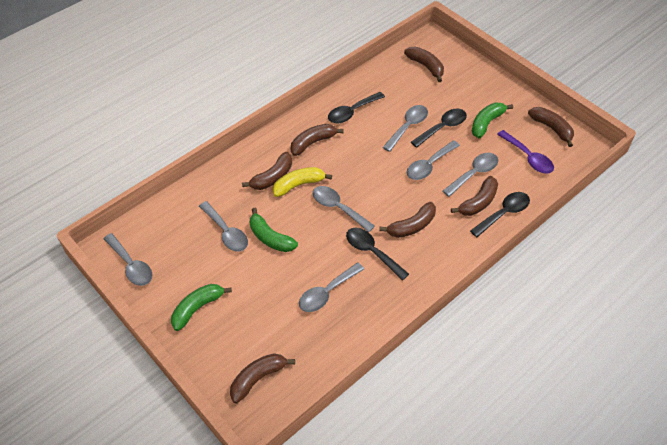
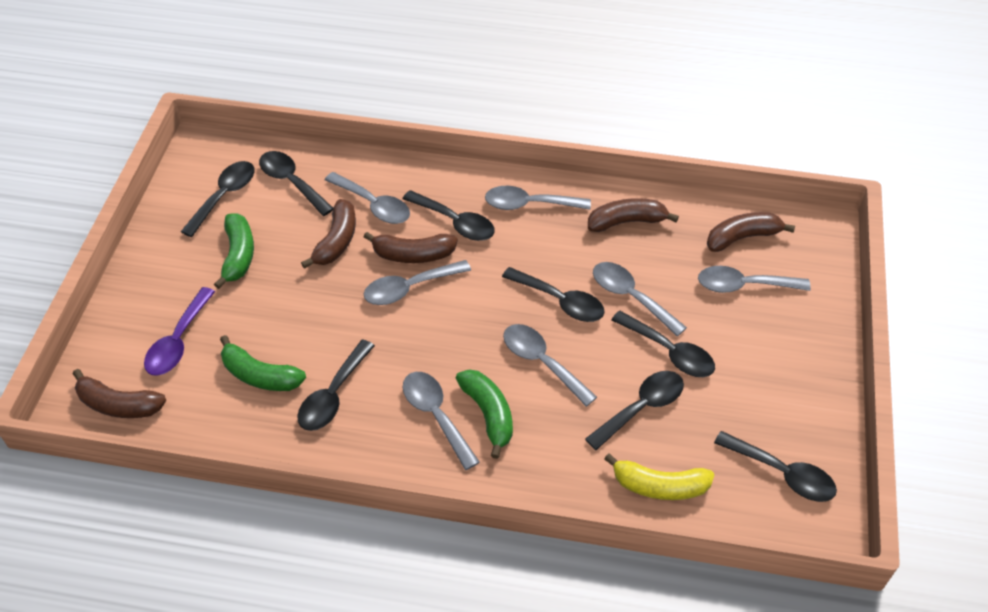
black spoon: [328,92,385,123] [346,228,409,281] [411,109,467,148] [470,192,530,237] = 4 -> [181,161,255,237] [259,151,333,216] [297,339,375,431] [402,190,495,241] [502,267,605,322] [585,371,684,450] [611,310,715,377] [714,431,837,502] = 8
brown banana: [230,353,295,403] [242,152,292,190] [291,124,344,156] [379,202,436,238] [404,47,444,82] [451,176,498,216] [528,107,574,147] = 7 -> [73,369,166,418] [301,199,356,269] [364,232,458,263] [588,198,679,232] [707,212,795,252] = 5

